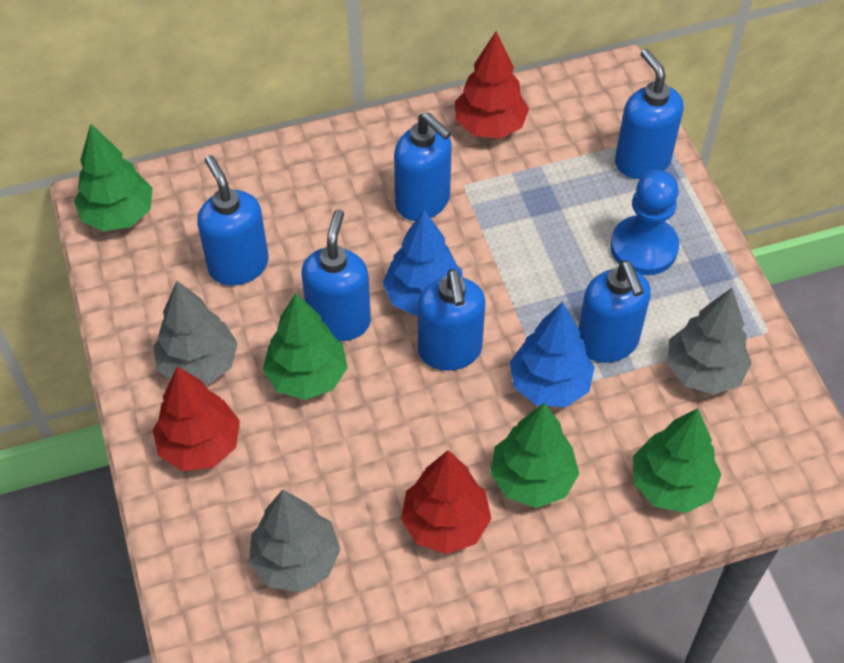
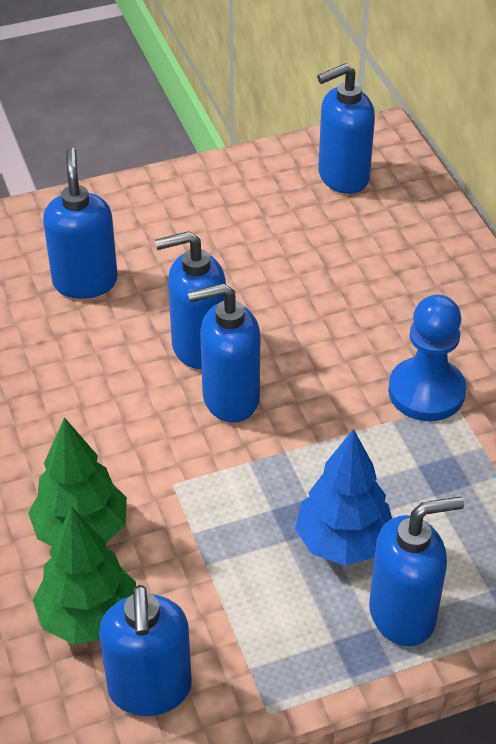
blue tree: [382,210,463,317] [510,302,595,407] = 2 -> [295,429,392,566] = 1
green tree: [74,123,153,231] [263,293,348,400] [490,403,579,508] [633,409,721,513] = 4 -> [28,417,127,546] [33,506,136,645] = 2
grey tree: [154,281,238,385] [249,490,341,592] [667,288,752,395] = 3 -> none = 0
red tree: [153,366,240,471] [401,450,491,554] [455,31,529,139] = 3 -> none = 0

